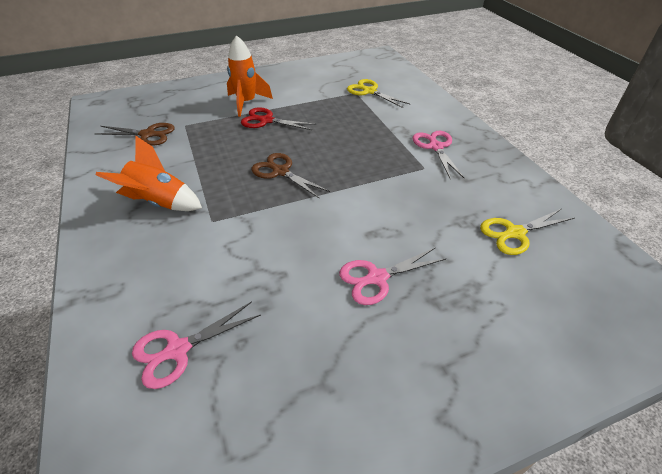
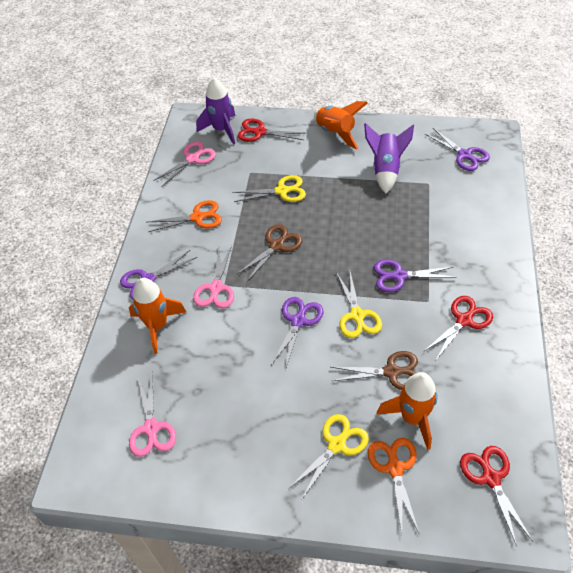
orange rocket: [95,136,202,211] [227,35,273,117] = 2 -> [129,278,186,354] [314,101,368,149] [377,372,438,450] = 3
orange scissors: none = 0 -> [148,200,222,232] [368,438,419,534] = 2
purple rocket: none = 0 -> [196,78,236,145] [364,123,414,193] = 2
purple scissors: none = 0 -> [120,250,197,300] [271,297,323,370] [374,259,456,292] [425,128,490,171] = 4
red scissors: [241,107,316,130] = 1 -> [238,119,303,142] [423,296,493,360] [460,446,533,546] = 3
yellow scissors: [347,79,410,108] [480,209,575,255] = 2 -> [232,175,306,202] [289,414,369,499] [336,272,382,338] = 3

